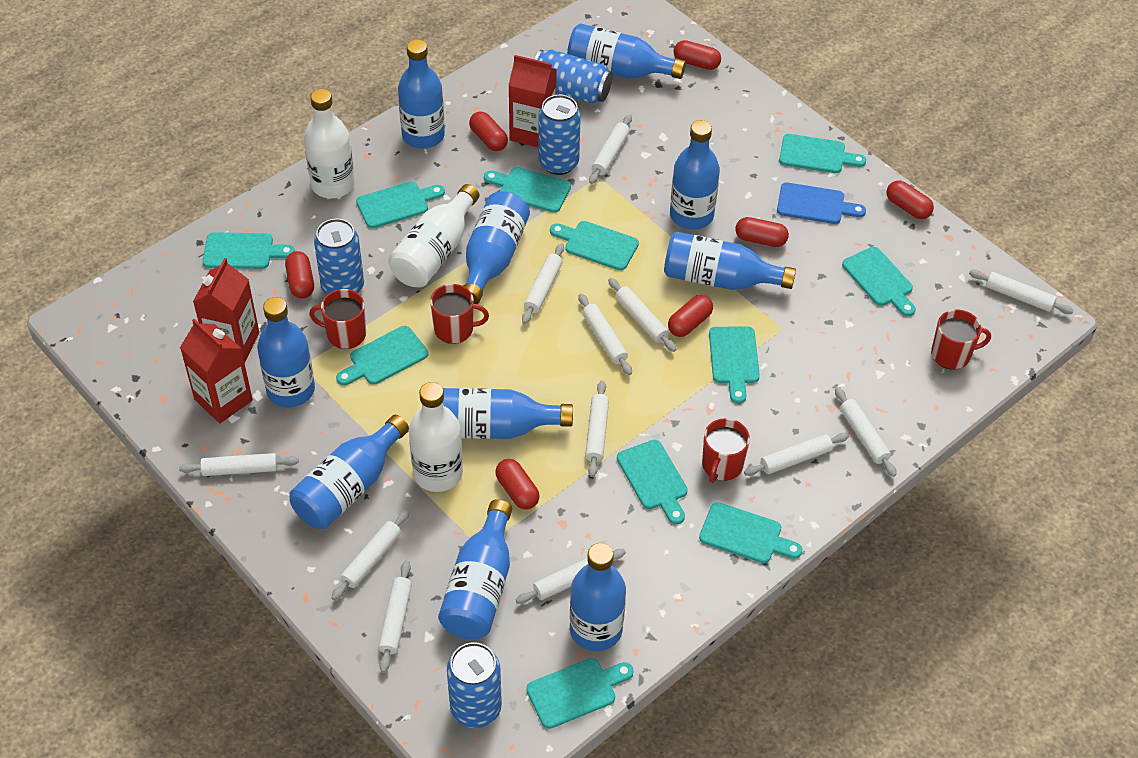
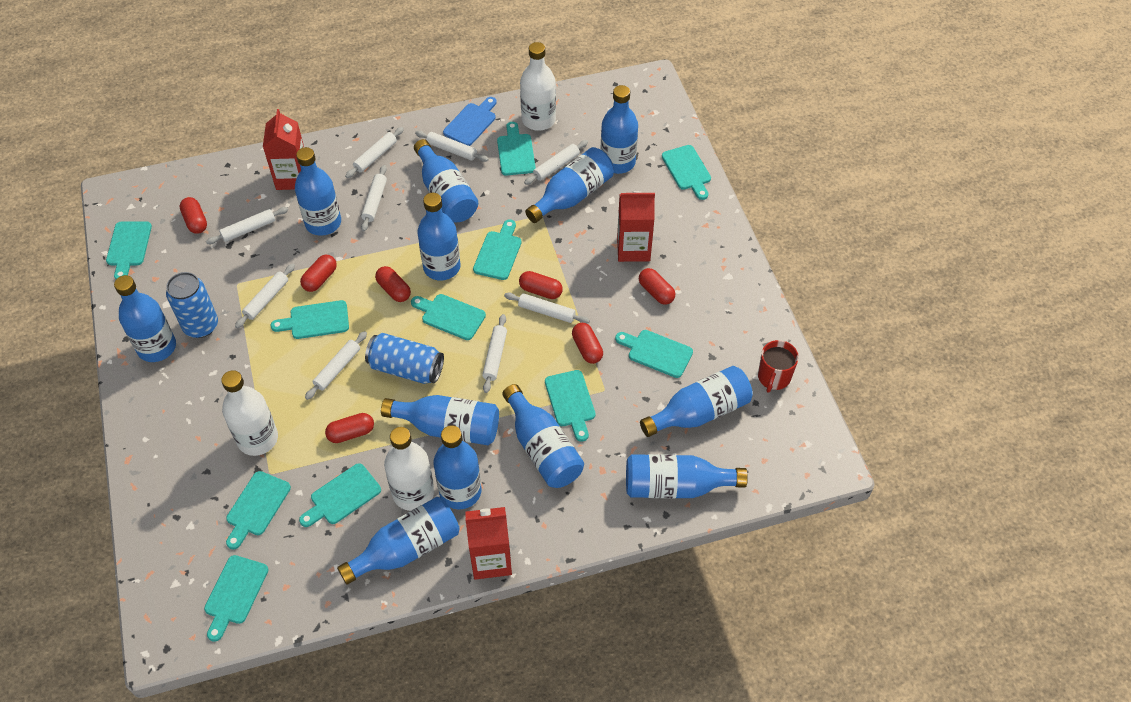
blue bottle: [257,297,315,408] [290,415,409,529] [398,39,445,148] [438,499,512,639] [443,388,573,439] [464,192,530,304] [567,23,686,79] [570,543,626,651] [664,232,796,290] [670,120,720,230] = 10 -> [114,275,176,362] [295,147,341,236] [337,497,460,585] [381,395,499,445] [414,139,478,223] [417,193,461,281] [433,425,481,509] [502,384,584,488] [525,147,614,223] [601,85,638,174] [626,454,748,498] [640,366,753,437] = 12
blue can: [314,219,364,295] [447,642,502,728] [534,49,613,104] [538,95,581,175] = 4 -> [166,272,218,338] [365,333,444,384] = 2
red mug: [309,289,366,349] [430,284,489,344] [702,418,750,483] [931,309,991,370] = 4 -> [758,340,799,393] = 1
white rolling pin: [179,453,299,476] [331,510,410,600] [378,560,412,673] [516,549,626,604] [522,243,564,324] [579,294,632,375] [585,380,609,477] [589,114,632,184] [608,278,676,352] [744,433,849,476] [835,387,897,477] [969,270,1074,314] = 12 -> [206,207,288,244] [235,264,295,329] [305,331,367,400] [345,127,404,178] [361,165,387,231] [415,131,489,162] [482,314,507,393] [504,293,590,324] [524,140,588,185] = 9

